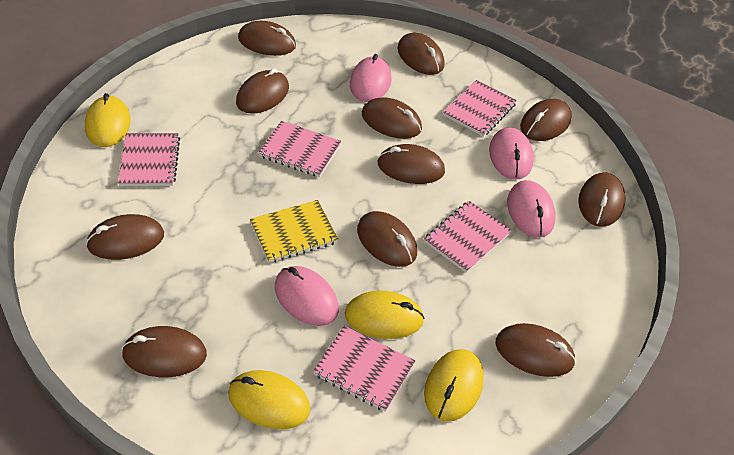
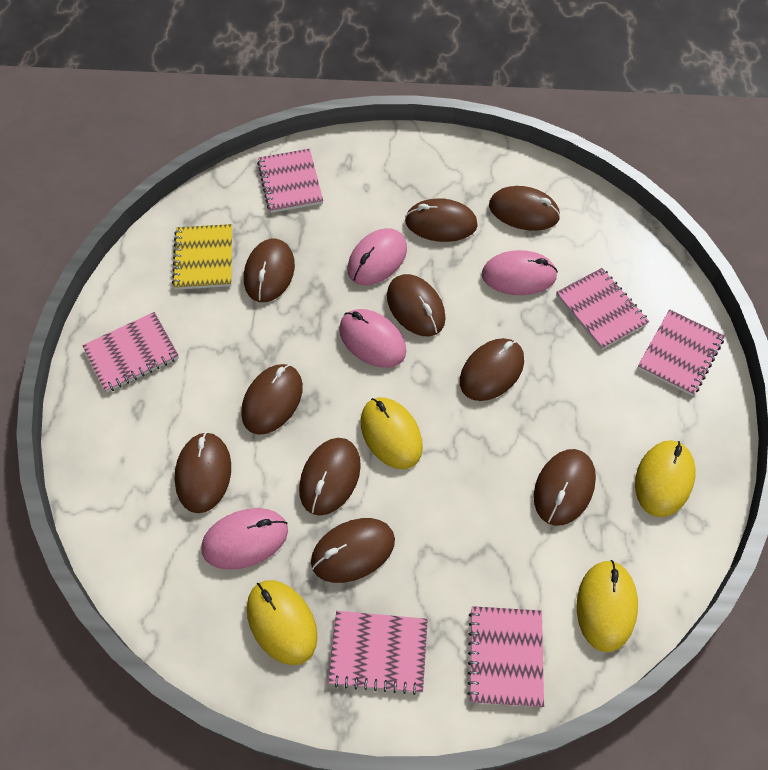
brown mouse: [86,214,164,260] [122,326,207,377] [236,68,289,114] [238,21,296,56] [357,211,417,267] [362,97,422,139] [378,144,445,184] [398,33,445,75] [495,323,576,377] [520,99,572,141] [578,172,626,227] = 11 -> [174,432,231,513] [241,364,303,435] [244,239,295,302] [299,438,361,516] [311,518,395,583] [387,274,446,336] [405,198,478,242] [460,338,524,401] [489,186,560,231] [534,449,596,526] = 10
pink notebook: [118,133,180,186] [258,121,341,177] [313,325,415,412] [424,201,512,273] [443,80,517,137] = 5 -> [82,312,179,392] [257,149,323,213] [328,611,428,695] [467,606,544,707] [556,268,649,350] [637,309,725,396] = 6

